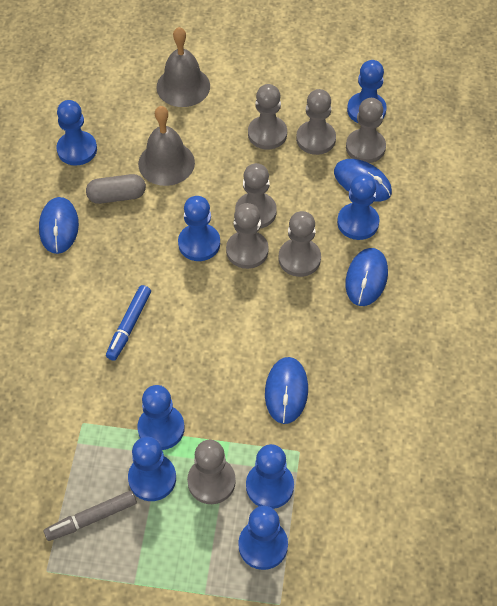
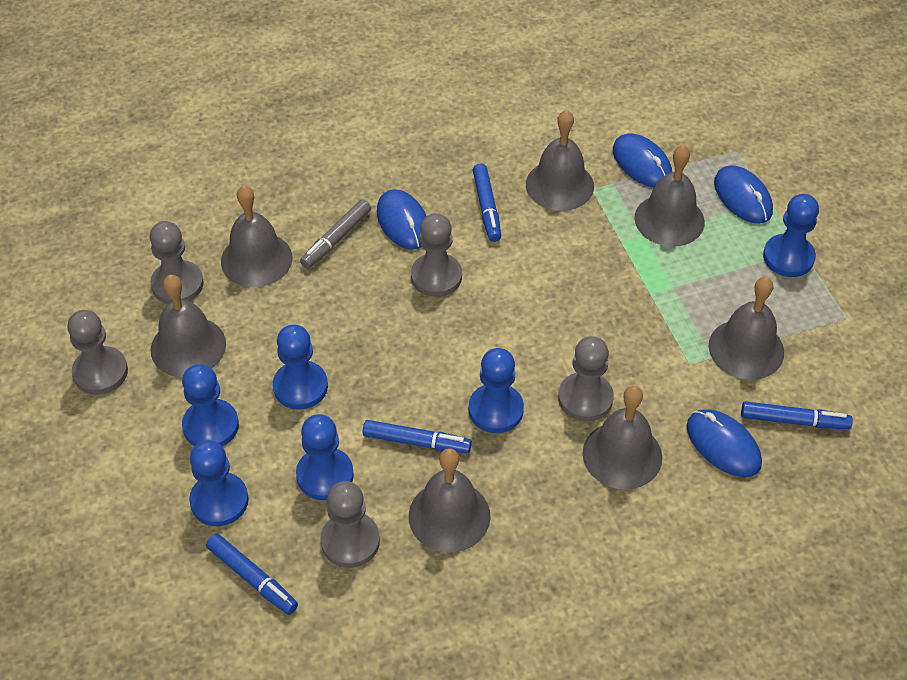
blue marker: [106,285,151,361] = 1 -> [206,534,298,615] [362,420,472,453] [473,164,501,242] [741,401,853,429] = 4
blue pawn: [56,100,97,166] [128,437,176,501] [137,385,185,450] [178,196,220,261] [238,506,288,570] [246,444,294,509] [337,174,380,240] [347,60,387,124] = 8 -> [182,364,239,446] [189,440,249,526] [273,324,328,410] [296,414,354,500] [469,348,524,433] [763,194,819,277] = 6
grey bell: [138,106,195,186] [156,27,210,107] = 2 -> [151,275,226,377] [221,185,293,287] [409,448,490,553] [526,110,594,211] [583,386,662,490] [634,145,705,247] [709,277,784,380] = 7
grey capsule: [86,174,146,204] = 1 -> none = 0
grey pawn: [187,440,236,504] [226,203,269,269] [235,163,277,229] [248,84,287,150] [279,211,321,277] [296,89,336,155] [346,98,386,163] = 7 -> [67,310,128,395] [150,221,204,304] [320,481,380,568] [411,213,462,297] [558,336,614,422] = 5

